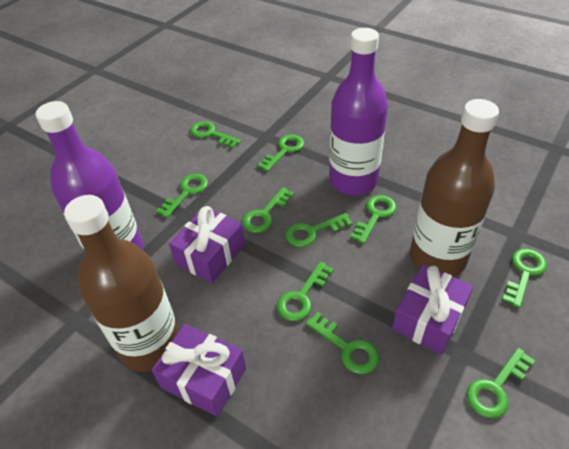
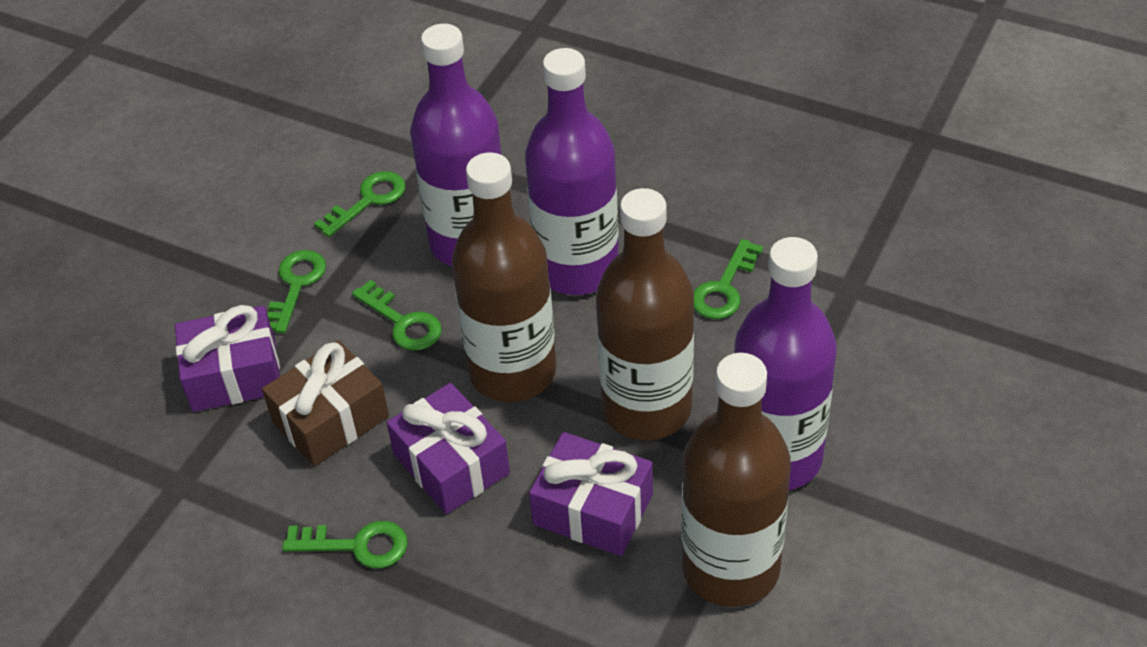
brown bottle: [64,195,179,372] [410,99,499,277] = 2 -> [452,152,556,402] [596,188,694,440] [682,353,791,607] = 3
brown gift: none = 0 -> [262,340,389,466] = 1
green key: [156,174,208,218] [190,121,241,148] [242,187,294,233] [257,135,304,172] [277,262,334,321] [286,213,353,247] [306,312,379,374] [350,195,396,244] [467,348,535,418] [502,249,547,308] = 10 -> [267,250,326,333] [282,521,408,568] [314,171,405,237] [352,280,442,351] [694,239,763,319] = 5
purple bottle: [36,101,144,252] [329,28,388,195] = 2 -> [410,24,502,266] [525,48,619,295] [734,237,837,490] = 3

